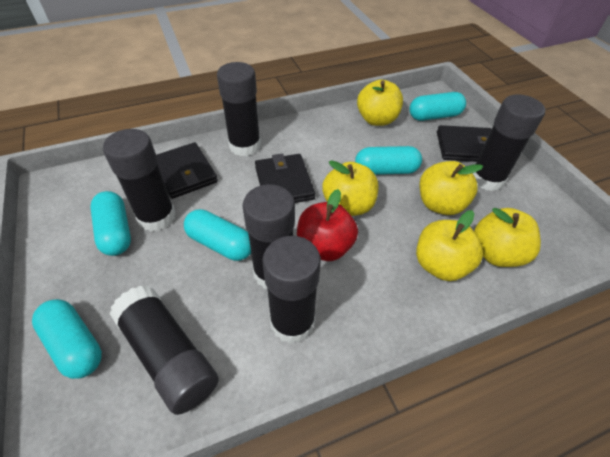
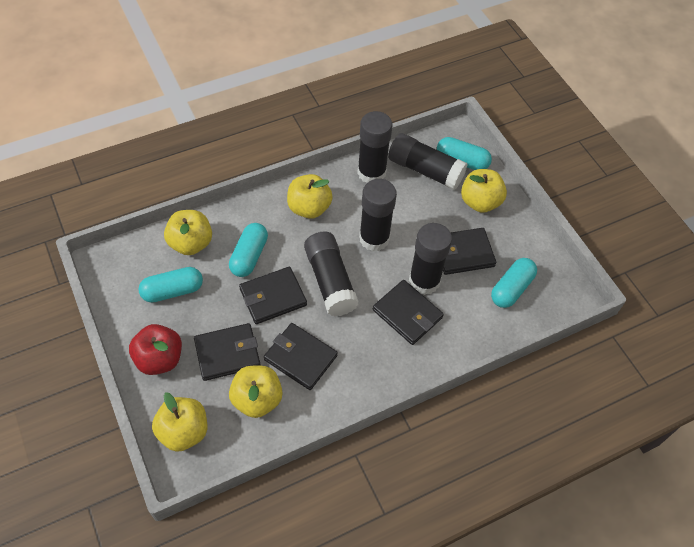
black glue stick: [103,129,176,232] [109,285,219,415] [217,62,261,156] [242,184,295,289] [262,236,321,344] [473,94,545,191] = 6 -> [304,231,359,316] [357,111,392,183] [359,179,397,251] [388,133,467,190] [409,223,452,295] = 5
black wallet: [156,142,218,199] [255,153,315,203] [437,125,492,162] = 3 -> [194,323,261,381] [239,267,307,324] [264,323,338,390] [373,280,444,345] [443,228,496,275] = 5
turquoise capsule: [32,299,102,379] [90,191,131,256] [184,209,251,261] [355,146,422,175] [409,92,466,121] = 5 -> [139,267,203,303] [229,223,268,277] [437,137,492,170] [491,258,537,308] = 4

